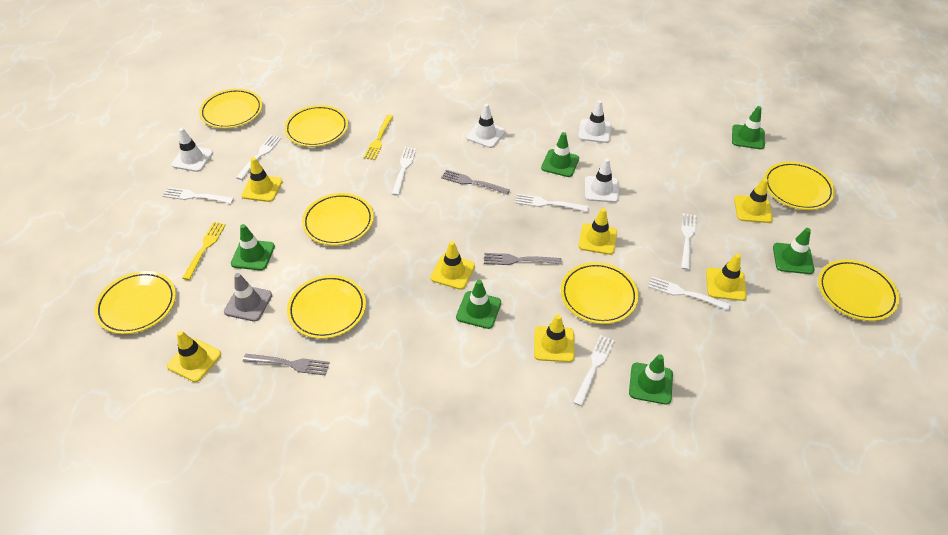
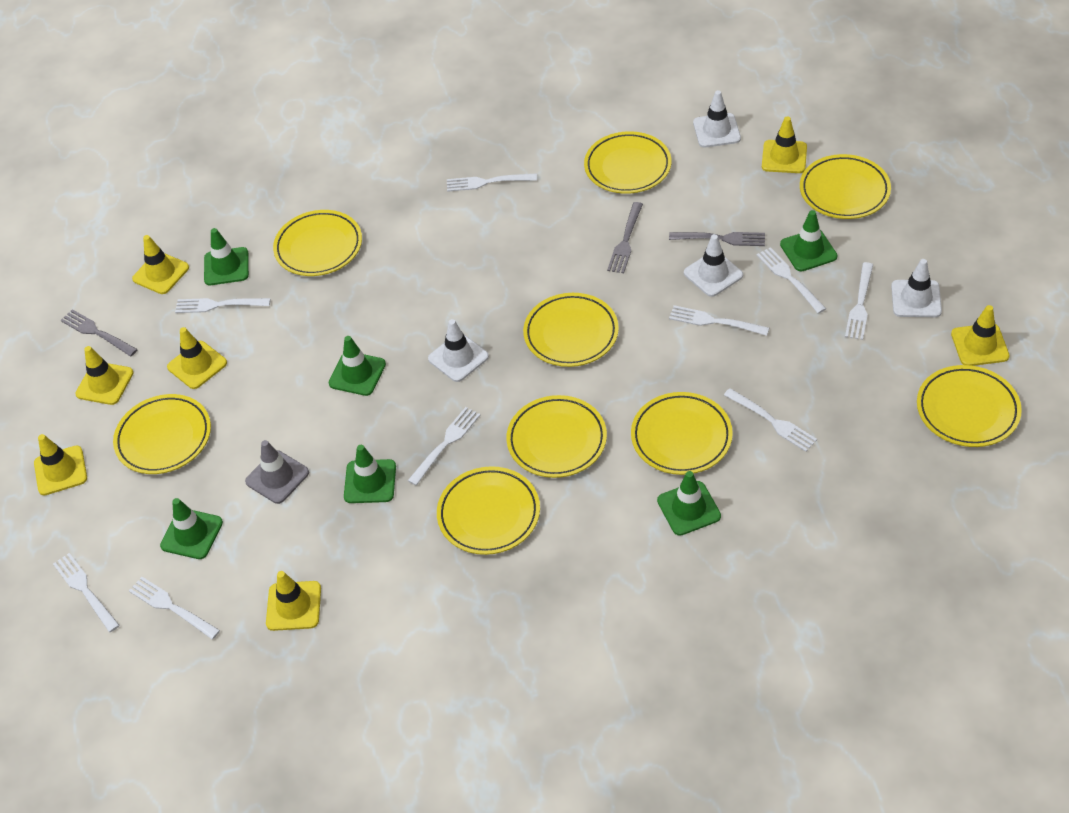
white fork: [163,187,234,203] [236,135,282,180] [392,147,416,196] [515,194,588,212] [573,335,614,406] [648,277,730,310] [681,213,696,270] = 7 -> [53,553,120,633] [129,577,220,639] [175,298,271,313] [408,407,480,486] [447,173,537,192] [669,305,769,336] [724,388,817,452] [757,247,826,314] [845,262,873,340] = 9
yellow fork: [182,222,226,280] [363,115,393,160] = 2 -> none = 0
yellow plate: [94,271,176,334] [199,89,262,129] [284,105,348,147] [287,275,366,339] [302,193,374,246] [561,262,638,324] [764,162,835,210] [818,259,900,321] = 8 -> [113,394,211,474] [273,210,362,276] [437,466,540,555] [506,395,607,478] [523,293,619,367] [584,131,671,194] [631,392,733,475] [800,154,891,219] [917,365,1022,447] = 9

